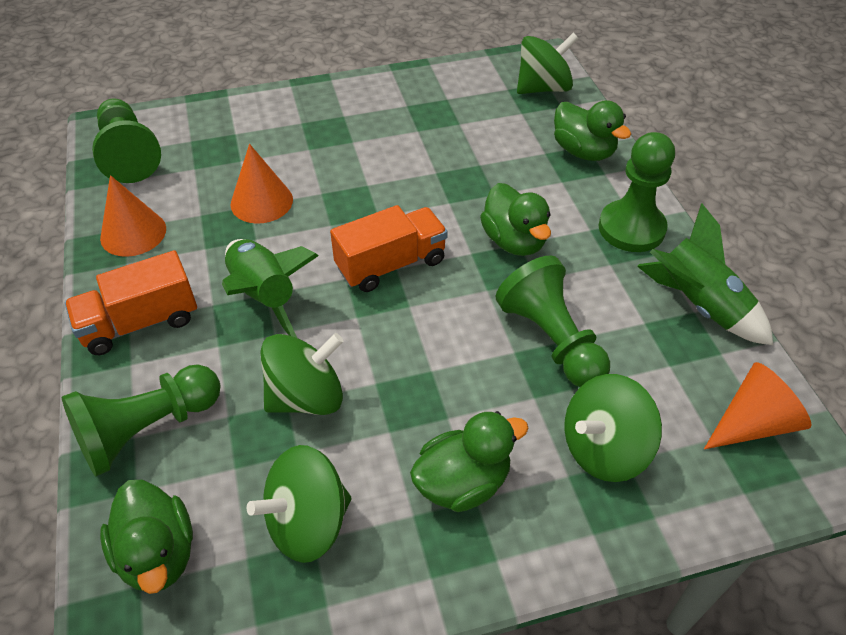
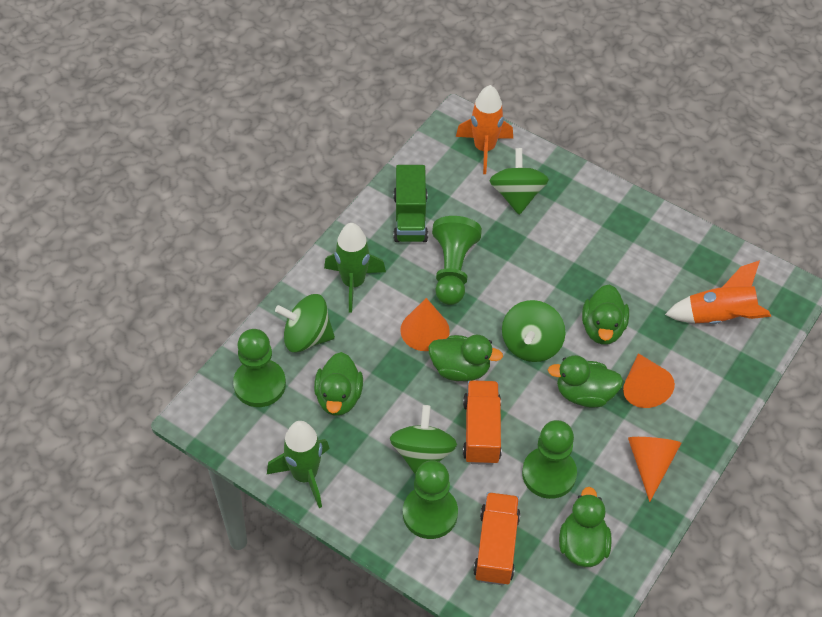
green duck: [100,480,193,594] [410,411,529,512] [480,183,551,256] [554,100,631,161] = 4 -> [314,352,363,416] [428,335,503,381] [548,355,623,408] [559,487,612,567] [582,284,629,345] = 5
green truck: none = 0 -> [393,165,428,242] = 1
orange rocket: none = 0 -> [456,85,513,174] [665,260,771,324] = 2

